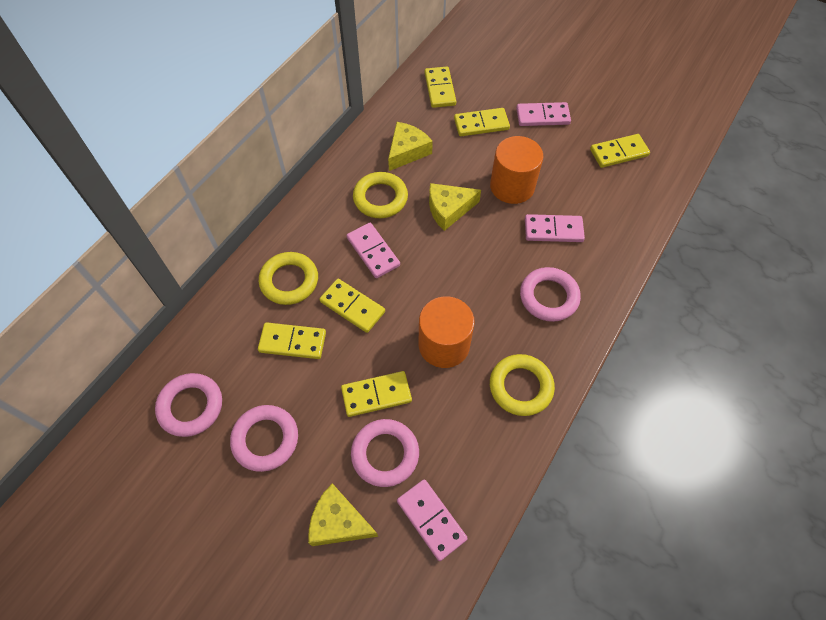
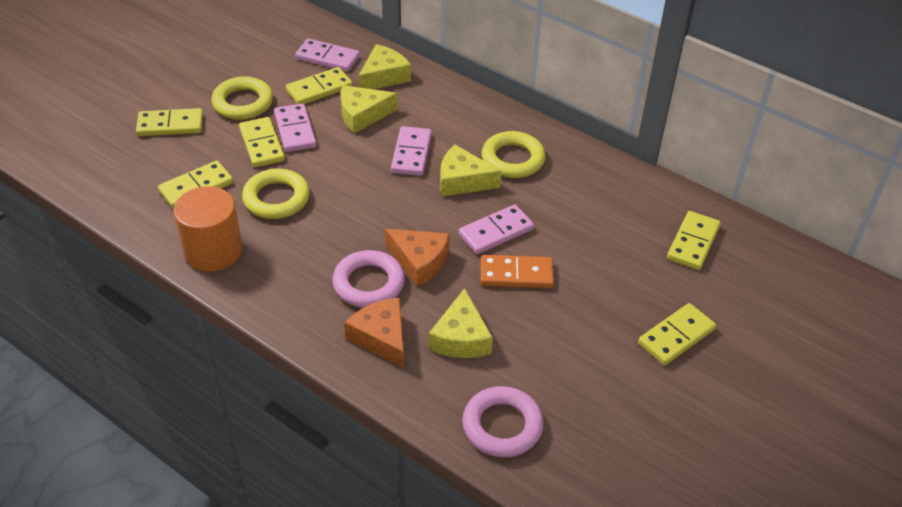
orange cheese: none = 0 -> [344,297,404,368] [385,229,449,287] = 2
orange cylinder: [419,296,475,368] [490,136,543,204] = 2 -> [174,186,243,272] = 1
orange domino: none = 0 -> [481,255,554,288] = 1
pink ring: [155,373,222,437] [230,405,298,472] [351,419,419,487] [520,267,581,322] = 4 -> [332,250,405,308] [462,386,543,458] = 2
yellow cheese: [308,483,378,546] [388,122,433,171] [429,183,481,231] = 3 -> [341,85,398,134] [358,44,411,89] [428,288,493,358] [440,145,502,196] = 4

